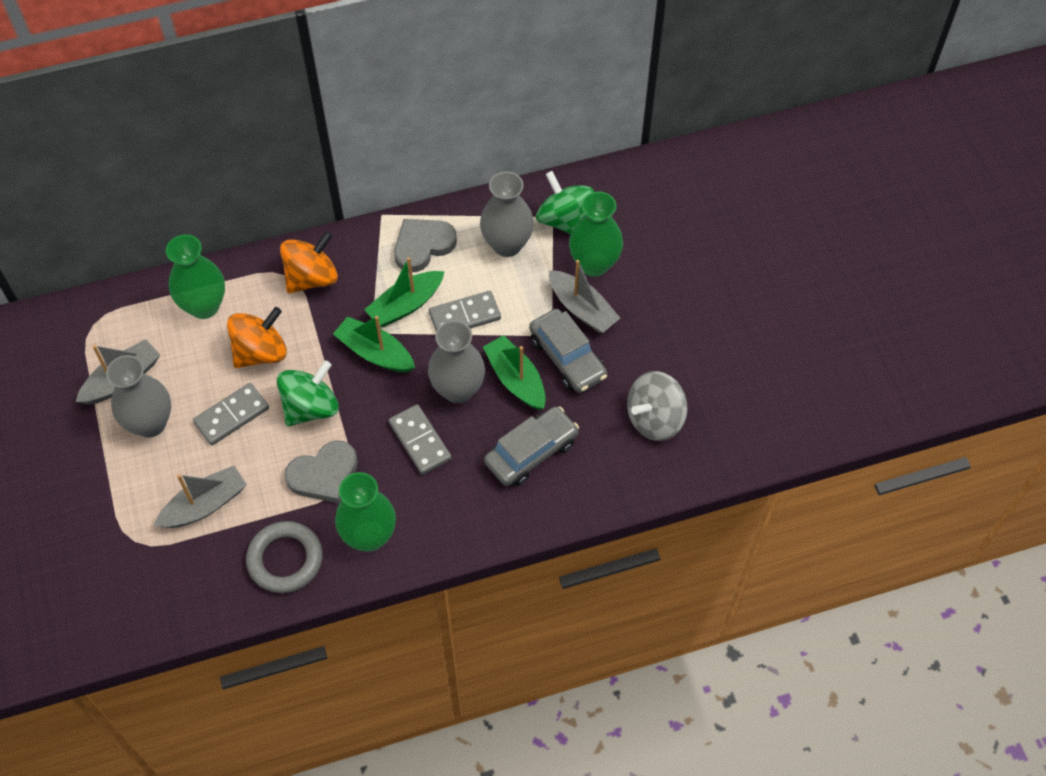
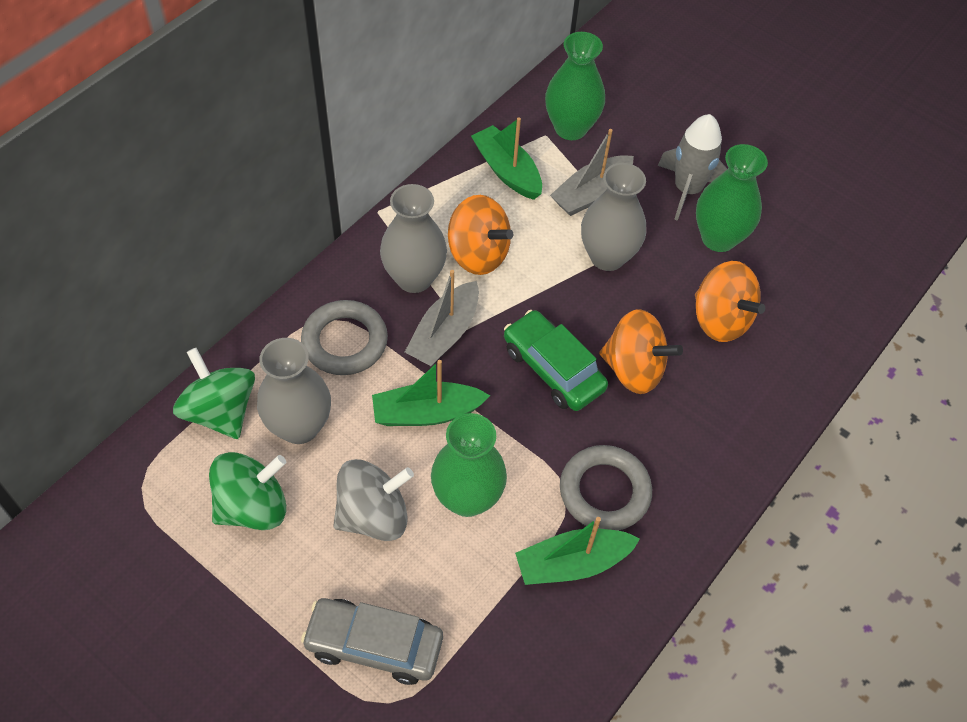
green car: none = 0 -> [504,310,608,411] = 1
grey boat: [76,339,160,404] [154,466,247,528] [549,260,620,333] = 3 -> [405,270,479,366] [550,129,634,216] = 2
grey car: [484,406,579,486] [529,309,607,393] = 2 -> [301,598,443,685] = 1
grey domino: [193,383,269,445] [389,404,451,475] [429,291,501,331] = 3 -> none = 0
grey heart: [285,440,358,503] [394,219,457,272] = 2 -> none = 0
grey ring: [246,521,323,593] = 1 -> [301,300,388,375] [560,445,652,531] = 2
grey rocket: none = 0 -> [658,114,727,221] = 1
orange spinning top: [227,307,287,368] [280,231,338,293] = 2 -> [448,195,513,275] [600,309,683,394] [695,261,765,342] = 3

